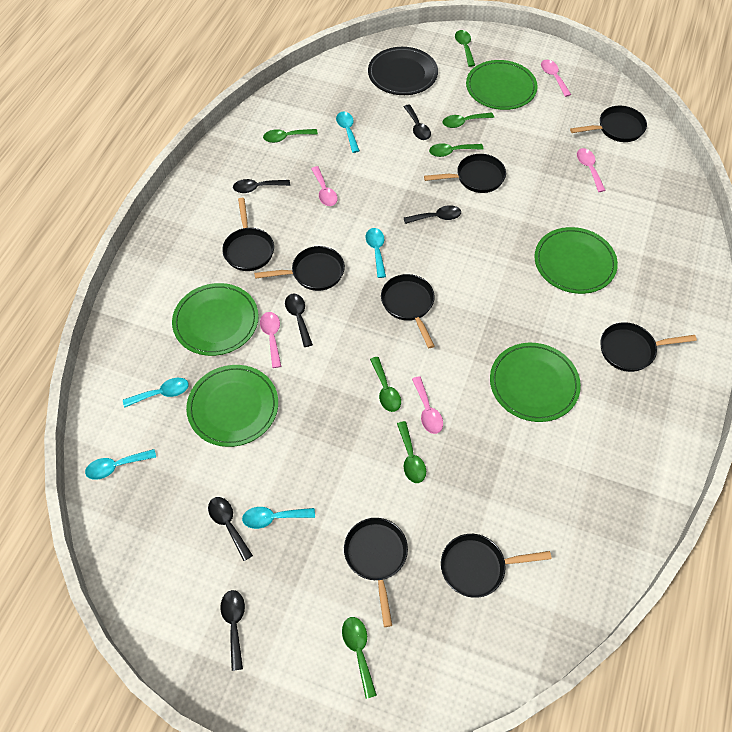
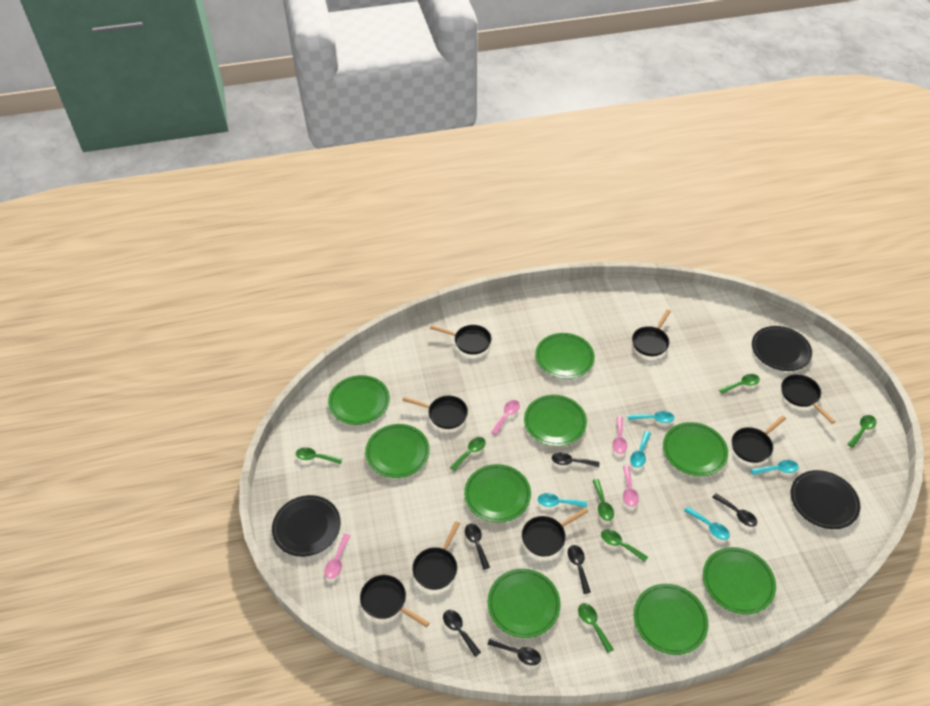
black plate: [368,47,438,95] = 1 -> [272,495,341,557] [752,326,812,371] [791,470,860,529] = 3
green plate: [172,283,259,356] [186,365,278,447] [466,60,538,110] [490,343,581,422] [534,227,618,294] = 5 -> [328,375,390,425] [365,424,430,478] [464,464,531,523] [488,569,561,638] [524,395,587,446] [535,333,595,379] [634,584,708,655] [663,422,728,476] [703,547,776,614] = 9
pink spoon: [260,312,281,368] [311,166,338,206] [412,376,443,434] [541,60,571,97] [577,148,606,192] = 5 -> [325,534,351,579] [491,400,520,435] [612,416,627,454] [623,466,639,507] = 4

